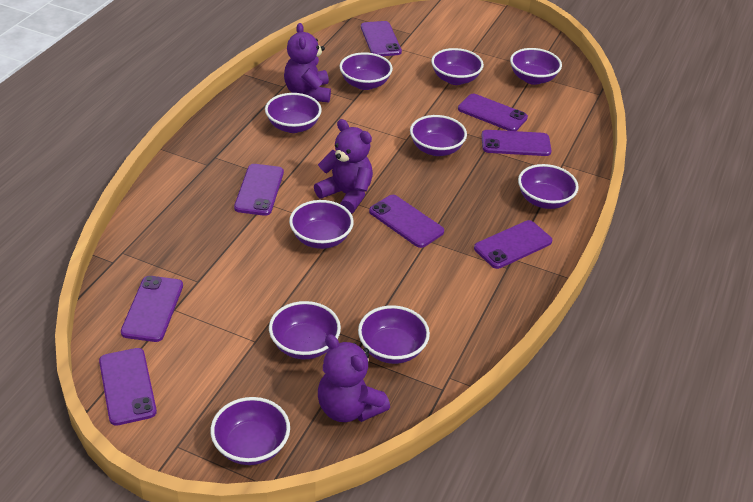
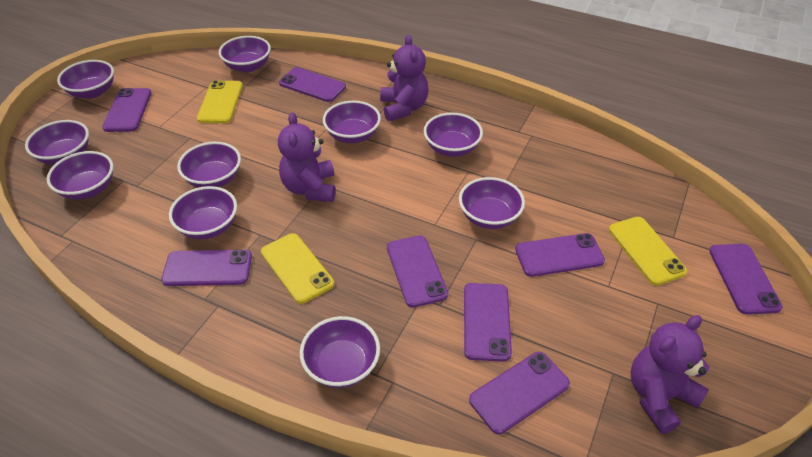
yellow phone: none = 0 -> [197,80,243,123] [261,233,334,304] [609,217,687,285] = 3

